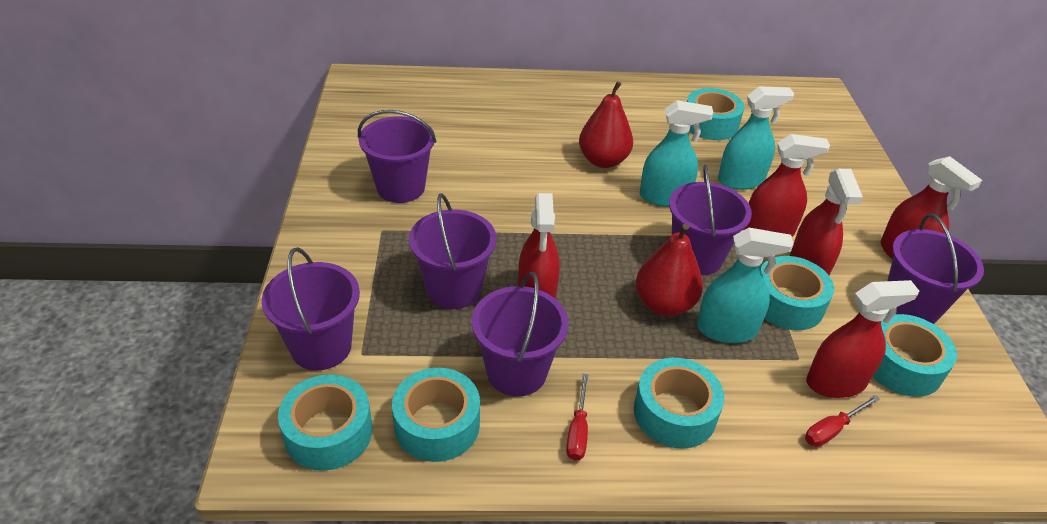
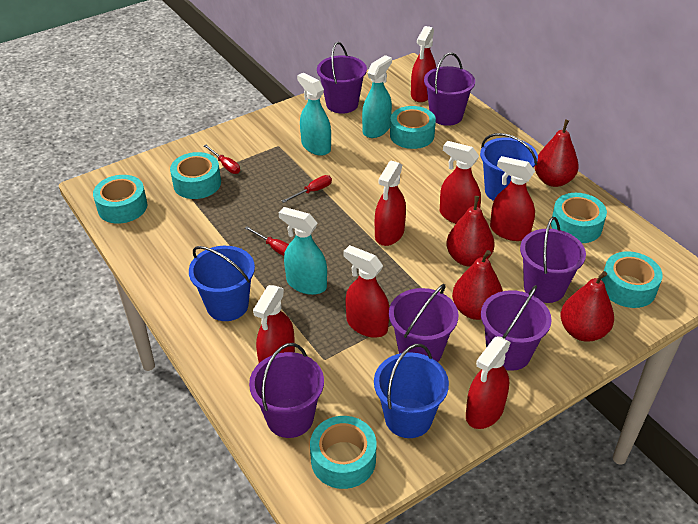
blue bucket: none = 0 -> [189,246,255,321] [374,344,449,438] [480,133,538,201] = 3
red pear: [579,81,633,168] [636,223,703,316] = 2 -> [446,196,495,267] [452,250,503,320] [534,119,579,187] [561,271,614,342] = 4
red screwdriver: [566,374,589,461] [805,395,880,447] = 2 -> [204,145,240,174] [245,226,289,256] [282,175,332,203] = 3
red spray bottle: [518,193,560,299] [743,134,830,237] [790,169,863,275] [806,280,919,398] [880,156,982,259] = 5 -> [253,285,295,363] [343,245,389,338] [375,161,406,246] [411,26,436,102] [440,141,481,224] [466,336,511,429] [490,156,535,241] = 7

